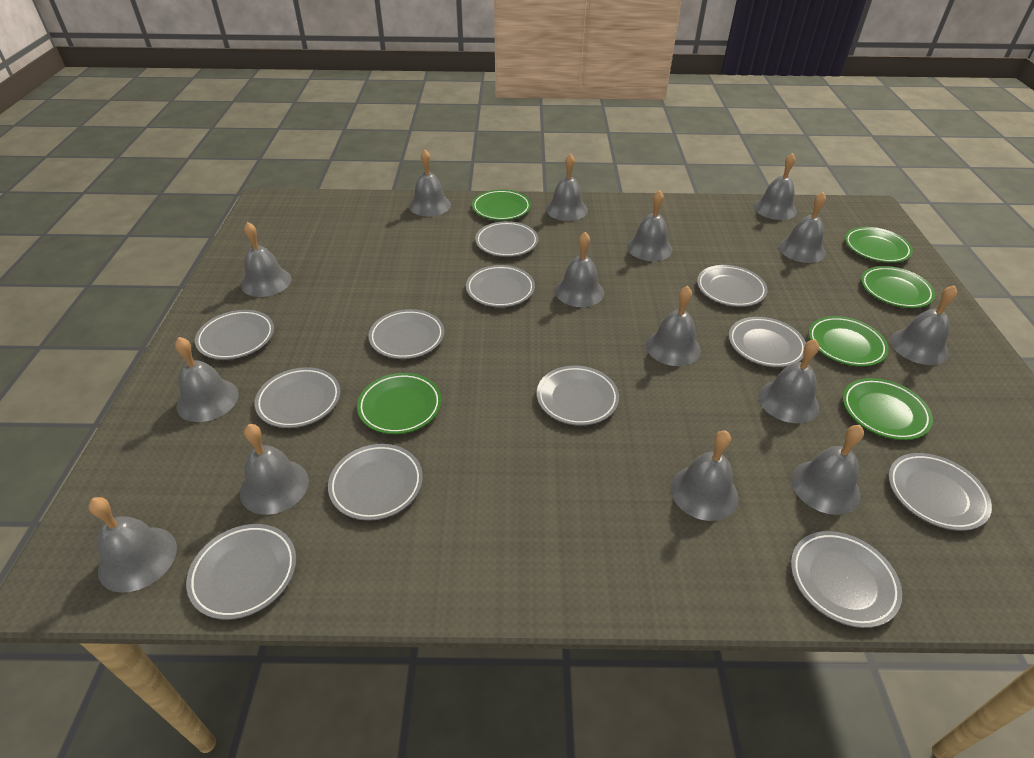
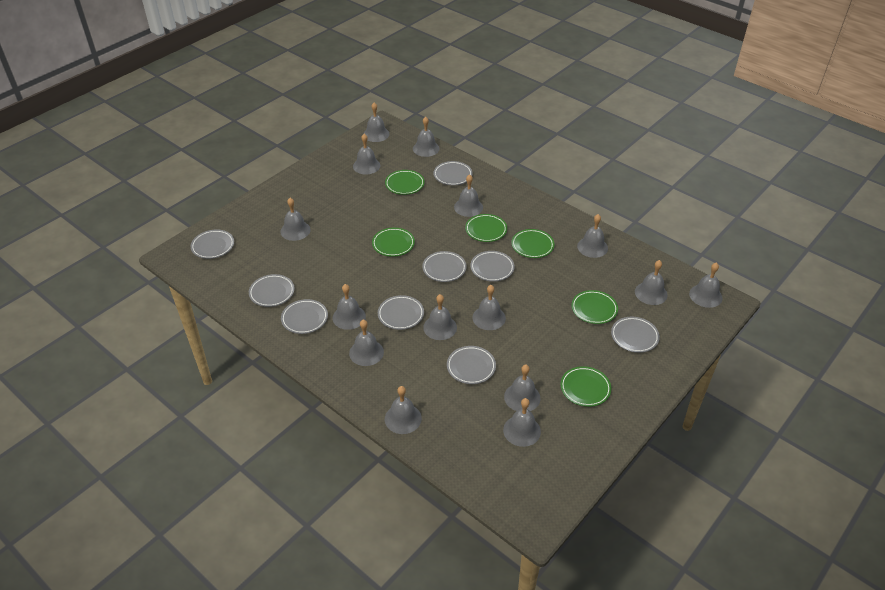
grey plate: [186,524,296,620] [195,310,274,360] [255,367,340,428] [328,444,423,521] [368,309,444,359] [466,265,535,307] [475,221,538,257] [537,366,619,426] [697,265,768,307] [729,317,806,367] [791,531,902,628] [888,453,992,531] = 12 -> [191,230,234,259] [249,274,295,307] [281,299,328,334] [378,295,424,330] [422,251,467,282] [433,161,473,185] [447,346,496,384] [470,251,515,282] [611,317,660,353] = 9

